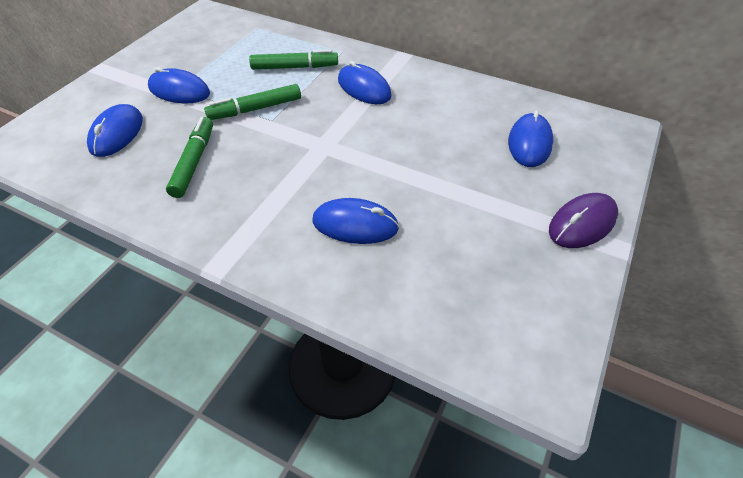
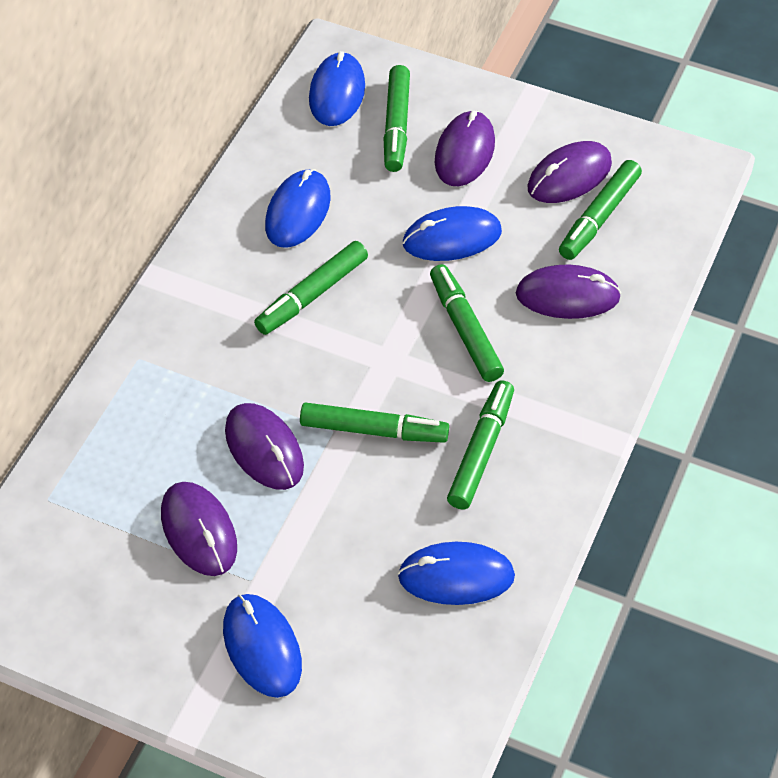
green marker: [166,117,213,198] [204,84,301,120] [249,50,338,70] = 3 -> [254,241,368,335] [300,402,449,443] [384,65,410,172] [430,264,504,382] [447,380,514,510] [559,160,642,260] = 6
purple mouse: [549,193,618,248] = 1 -> [161,482,237,576] [225,403,304,490] [435,111,495,186] [516,265,621,319] [527,141,612,203] = 5

